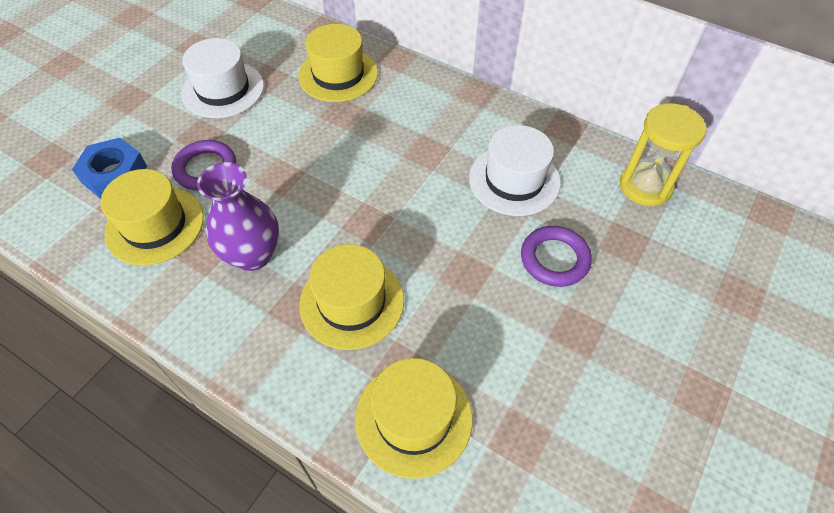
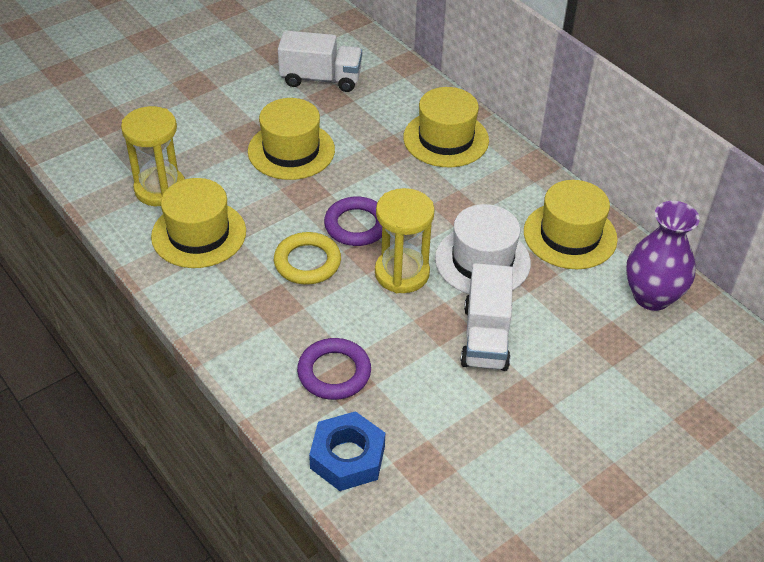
white hat: [181,38,264,118] [469,125,561,216] = 2 -> [435,204,531,294] = 1
white truck: none = 0 -> [278,30,362,92] [461,263,513,371] = 2
yellow hourglass: [619,103,706,206] = 1 -> [121,106,185,206] [375,188,435,293] = 2
yellow ring: none = 0 -> [274,232,341,285] = 1

